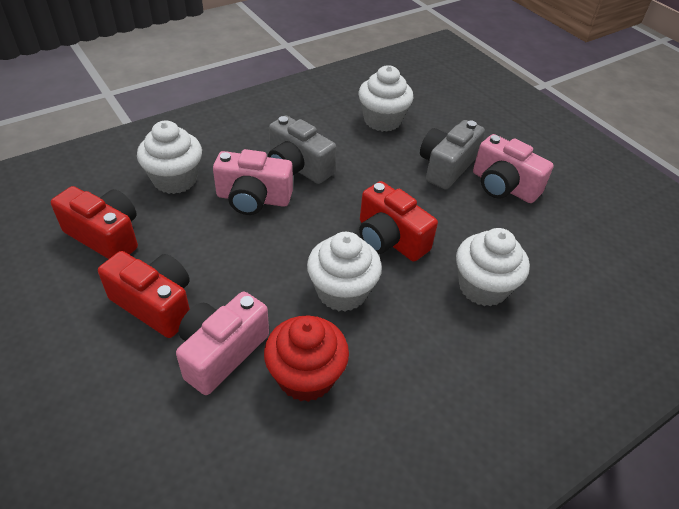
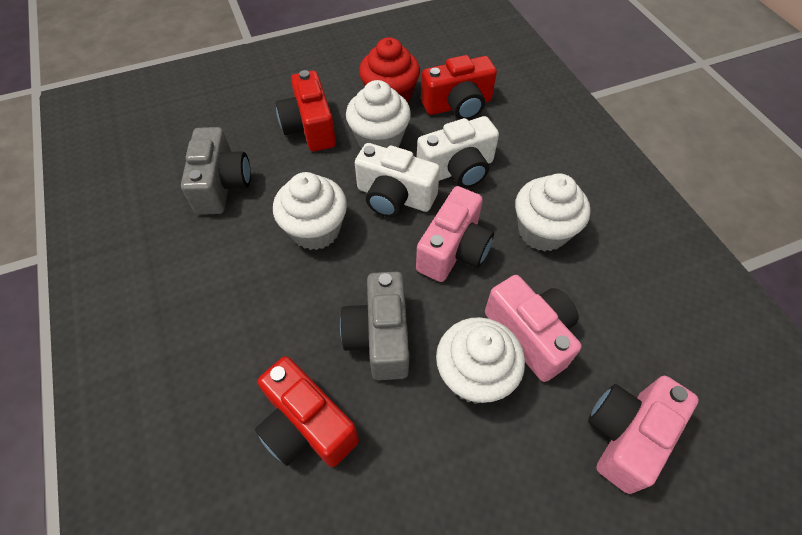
white camera: none = 0 -> [355,143,440,217] [417,116,499,188] = 2

